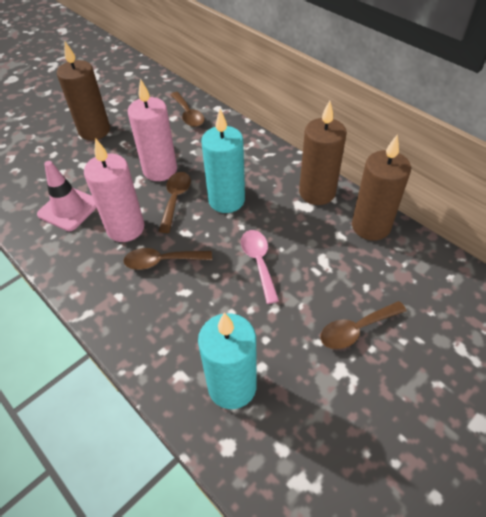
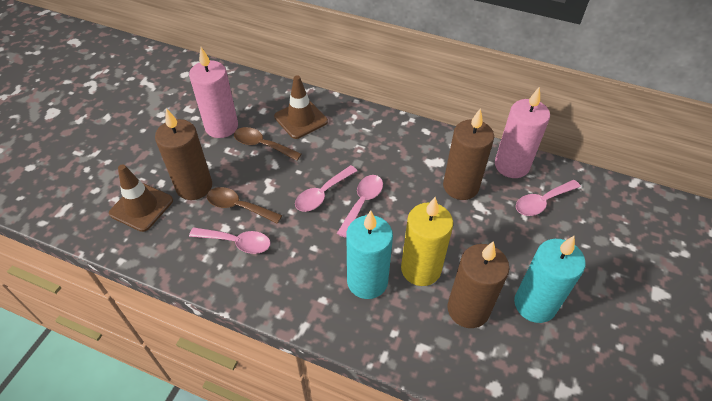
brown spoon: [123,248,212,270] [159,172,191,233] [170,92,204,127] [320,301,407,349] = 4 -> [207,187,282,224] [234,127,301,161] = 2
brown traffic cone: none = 0 -> [109,164,173,232] [274,75,328,139] = 2
pink spoon: [241,230,279,304] = 1 -> [189,227,271,254] [295,165,357,212] [337,175,383,238] [516,180,581,216] = 4
pink traffic cone: [37,161,97,231] = 1 -> none = 0
yellow candle: none = 0 -> [401,197,453,286] = 1

